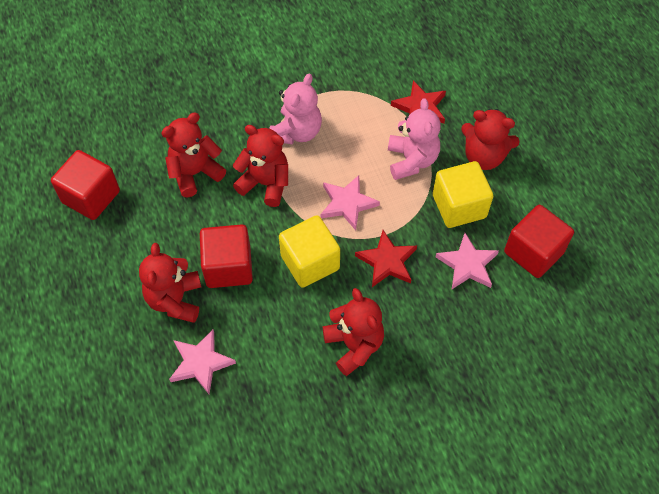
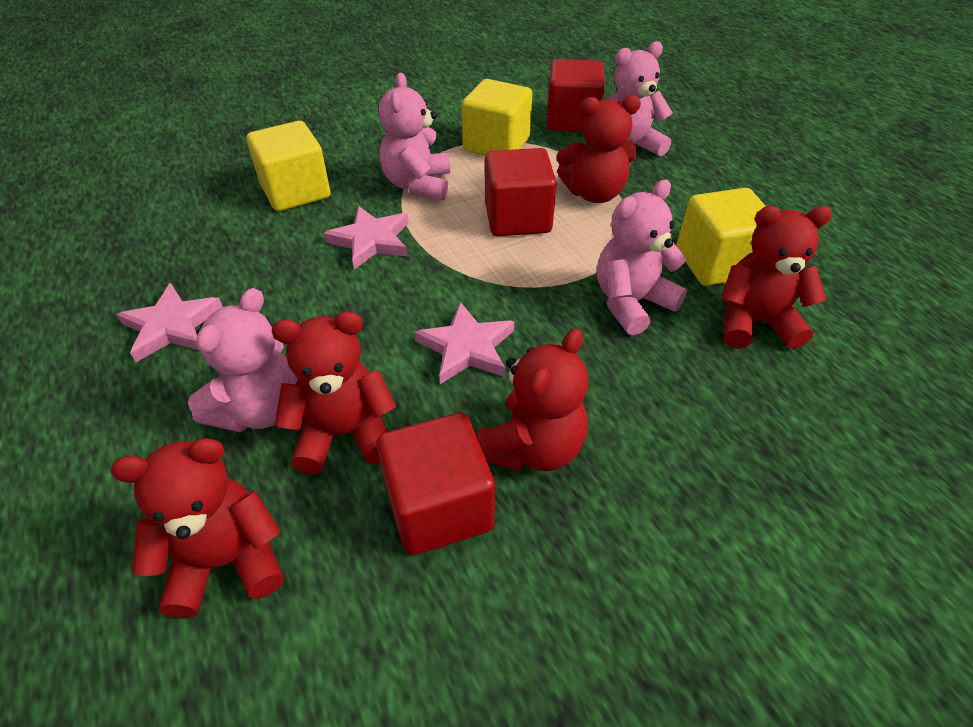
pink teddy bear: [269,74,322,145] [388,98,441,180] = 2 -> [188,288,297,432] [379,73,450,201] [597,179,687,335] [610,41,673,164] = 4
red star: [355,230,417,287] [391,80,446,123] = 2 -> none = 0
yellow cube: [279,215,340,288] [433,161,493,228] = 2 -> [247,121,330,211] [462,79,532,156] [677,188,765,286] = 3

